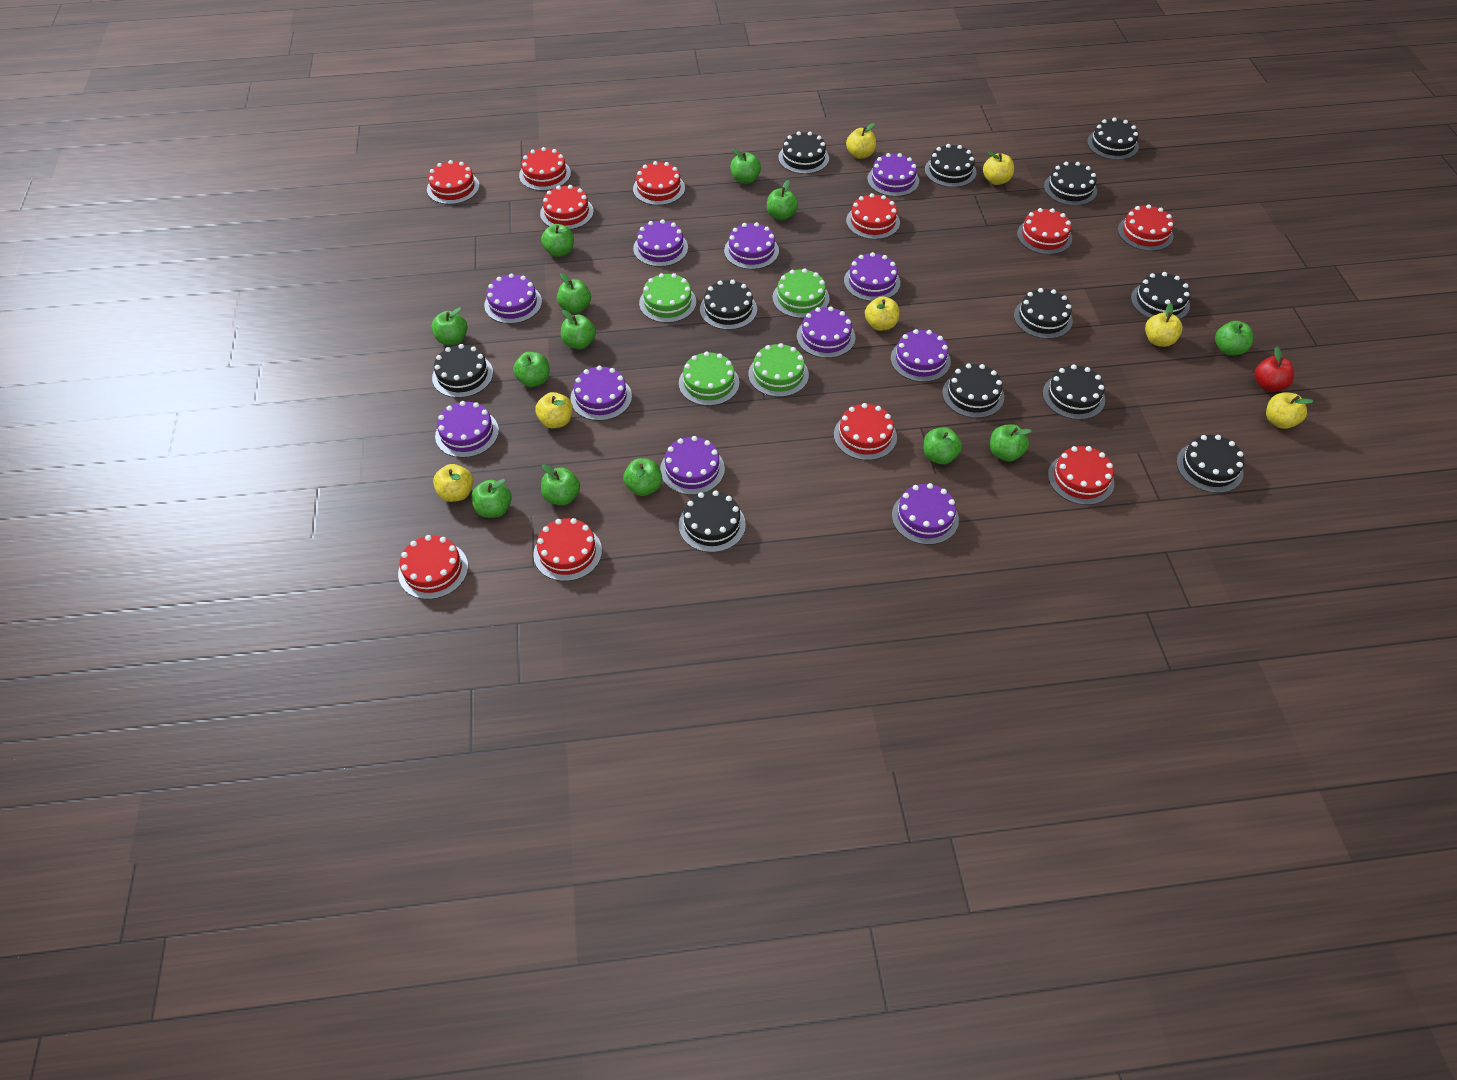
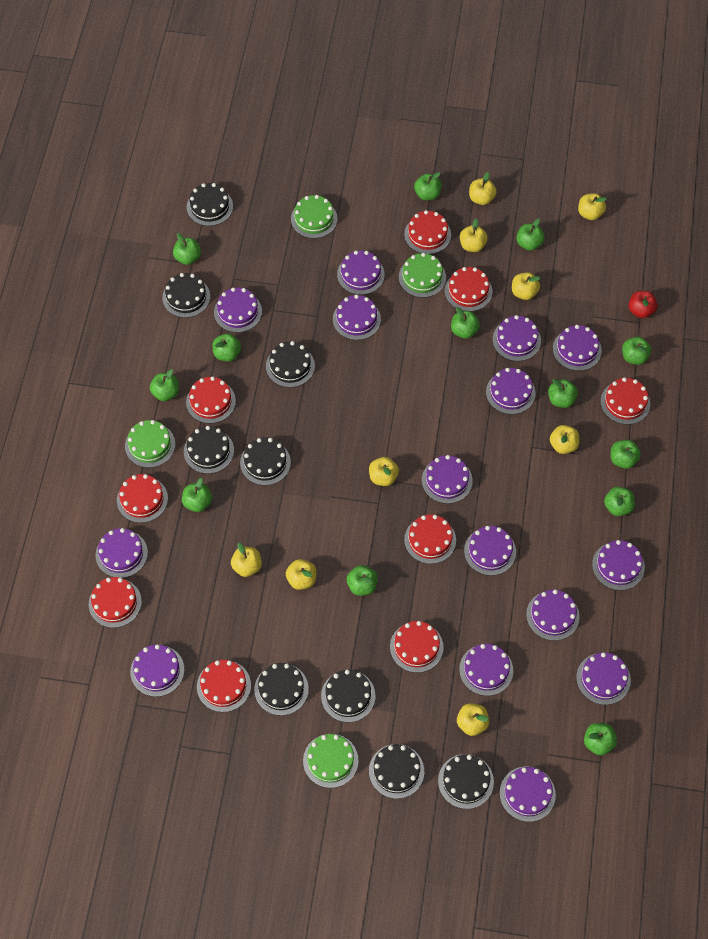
black cake: [432,344,493,398] [679,490,746,553] [700,280,757,330] [778,131,829,174] [925,144,976,187] [942,363,1004,418] [1014,288,1073,339] [1043,365,1105,420] [1044,162,1097,206] [1087,118,1139,160] [1131,272,1190,319] [1176,435,1244,493] = 12 -> [162,273,210,318] [184,426,234,474] [187,183,233,226] [240,437,291,485] [254,663,309,716] [266,341,315,387] [321,670,375,722] [369,744,424,799] [438,754,494,809] = 9
purple cake: [435,401,499,458] [484,274,542,324] [570,366,632,421] [633,219,688,267] [660,436,725,495] [724,222,779,269] [797,306,856,358] [844,252,900,301] [867,153,919,197] [891,329,951,382] [892,483,959,545] = 11 -> [96,528,148,578] [130,644,185,697] [214,288,262,333] [333,295,381,340] [337,251,385,295] [422,455,473,504] [459,644,513,696] [464,526,516,576] [486,368,536,414] [493,315,541,361] [500,767,556,822] [526,590,580,641] [553,325,602,371] [576,652,631,705] [592,540,645,590] = 15
red cake: [398,535,468,600] [427,160,479,204] [519,147,571,191] [533,518,602,581] [540,185,594,230] [633,161,685,205] [834,403,897,460] [846,193,900,239] [1017,208,1072,254] [1048,446,1114,505] [1118,204,1174,251] = 11 -> [89,577,142,628] [117,474,168,523] [186,377,236,424] [197,660,251,712] [390,621,444,673] [404,210,451,254] [404,514,456,564] [445,267,492,311] [601,377,650,425] = 9
yellow apple: [433,464,473,502] [535,392,573,428] [846,123,876,159] [865,296,900,331] [983,152,1014,185] [1145,303,1183,347] [1266,392,1314,429] = 7 -> [231,543,262,577] [286,559,317,590] [369,457,399,486] [457,703,489,736] [460,219,488,252] [469,172,497,205] [512,272,540,300] [550,425,579,454] [578,193,607,220] = 9

